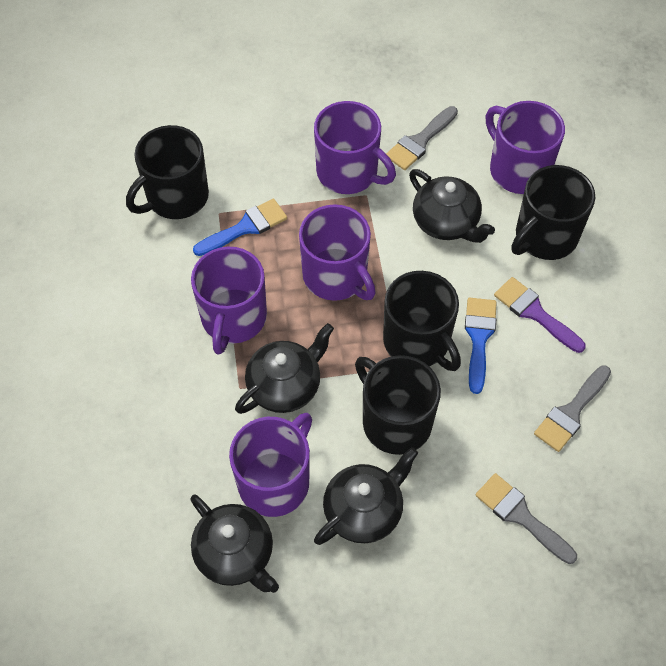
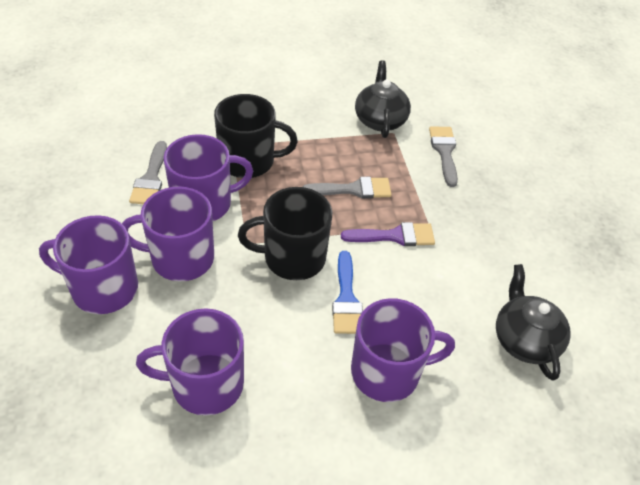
black mug: [126,125,209,219] [355,355,441,455] [383,271,461,371] [512,165,595,260] = 4 -> [214,94,298,178] [238,187,332,280] = 2
black teapot: [191,494,279,593] [235,323,334,414] [314,447,418,545] [409,169,495,243] = 4 -> [355,60,411,138] [496,264,571,381] = 2
blue brush: [193,199,287,256] [465,298,497,394] = 2 -> [332,251,363,334] = 1

